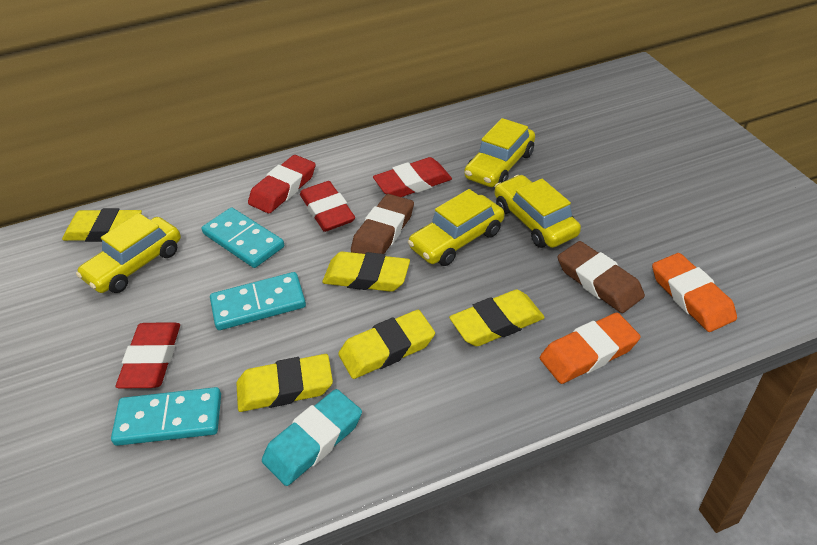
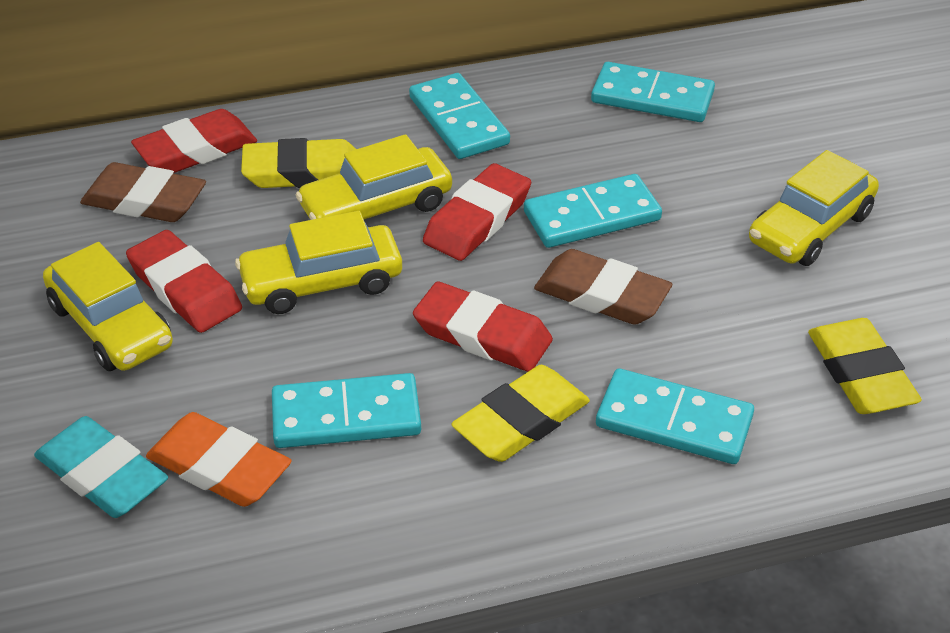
orange eraser: [540,313,641,384] [652,253,737,332] = 2 -> [146,412,292,507] = 1
turquoise domino: [111,387,221,446] [202,207,284,268] [210,272,306,330] = 3 -> [272,373,421,448] [409,73,510,159] [524,174,662,248] [591,62,715,122] [596,368,754,464] = 5
yellow eraser: [62,208,142,242] [236,354,333,412] [322,252,410,292] [338,310,435,379] [449,289,545,346] = 5 -> [241,138,356,188] [451,365,590,462] [808,318,922,414] = 3

